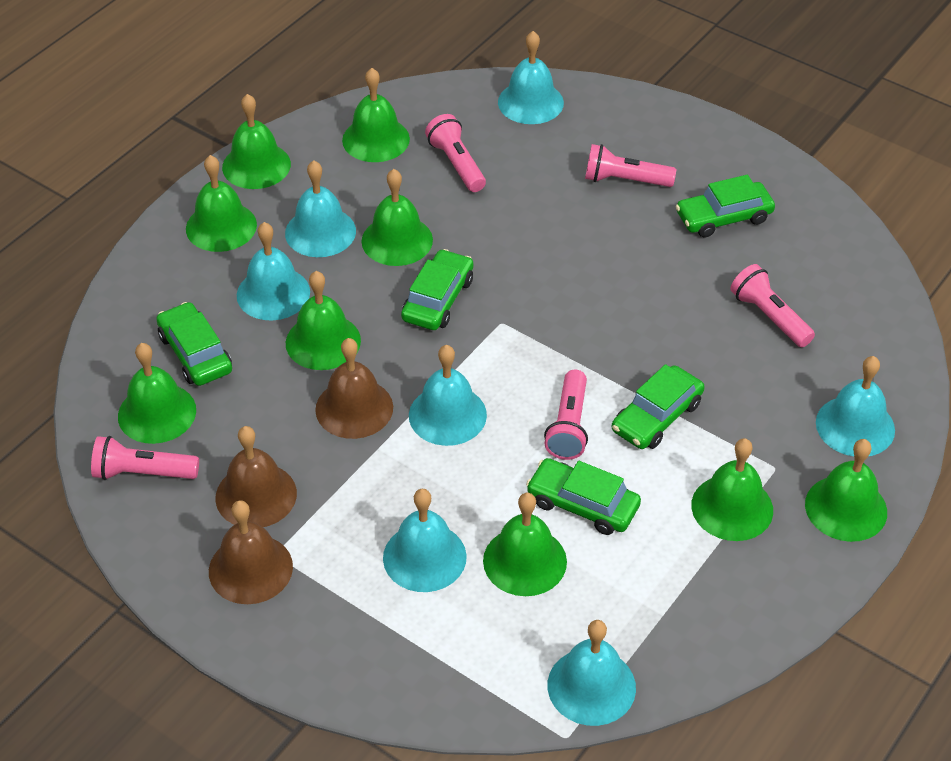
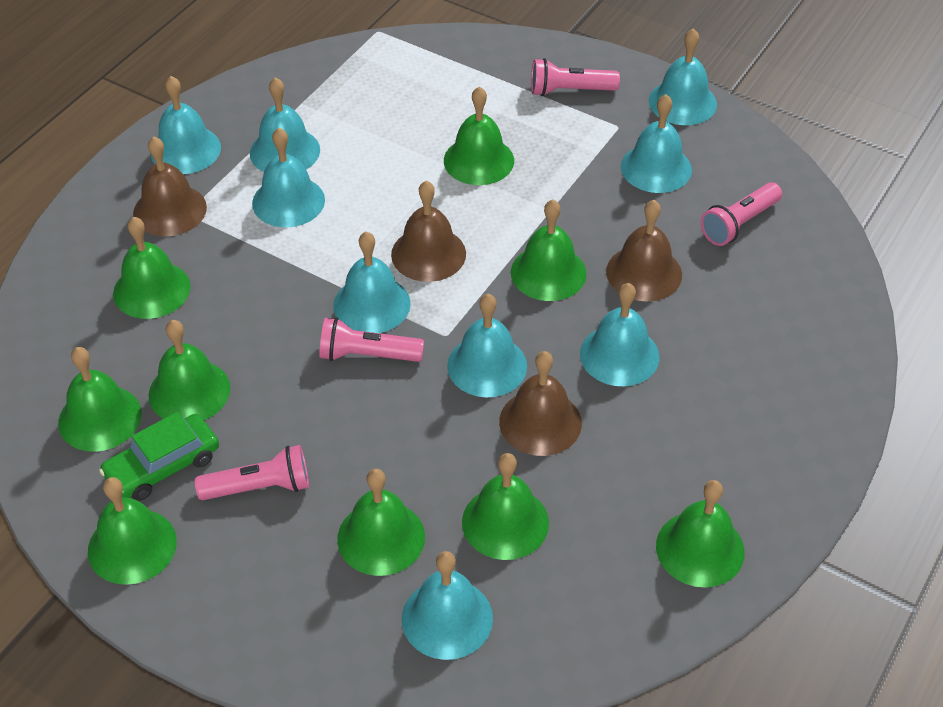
brown bell: [209,500,293,604] [215,426,297,527] [315,338,393,439] = 3 -> [133,136,207,236] [391,181,466,282] [499,351,582,456] [606,200,682,301] = 4
green car: [156,302,232,386] [401,249,474,330] [526,458,641,535] [612,364,705,449] [676,175,775,238] = 5 -> [99,412,219,501] = 1
pink flashlight: [91,436,199,480] [425,114,486,192] [544,369,588,460] [585,144,676,187] [730,264,815,347] = 5 -> [195,445,309,500] [319,317,424,362] [531,58,620,96] [700,182,782,246] = 4
turquoise bell: [237,222,310,321] [285,161,356,257] [383,489,467,592] [409,345,487,446] [498,31,564,124] [547,620,636,726] [816,356,895,456] = 7 -> [150,76,221,174] [250,77,320,172] [252,128,325,227] [333,232,411,333] [402,551,493,660] [447,294,527,397] [580,283,659,386] [621,94,692,193] [649,28,717,125] = 9

